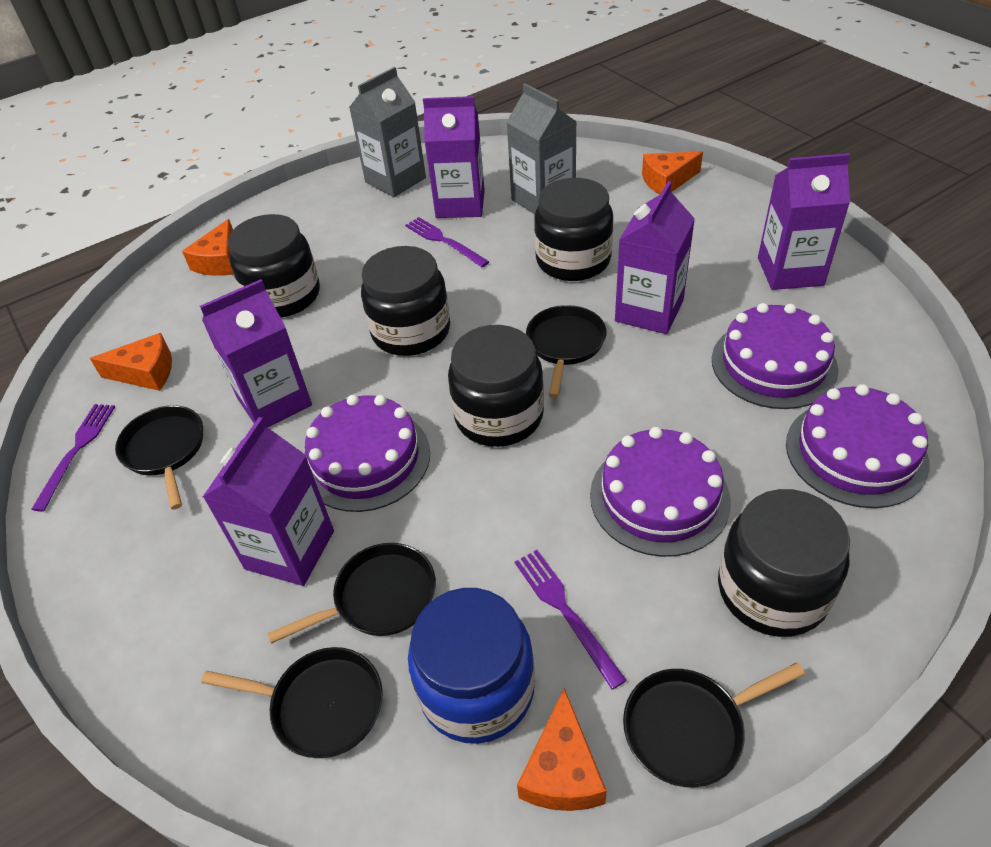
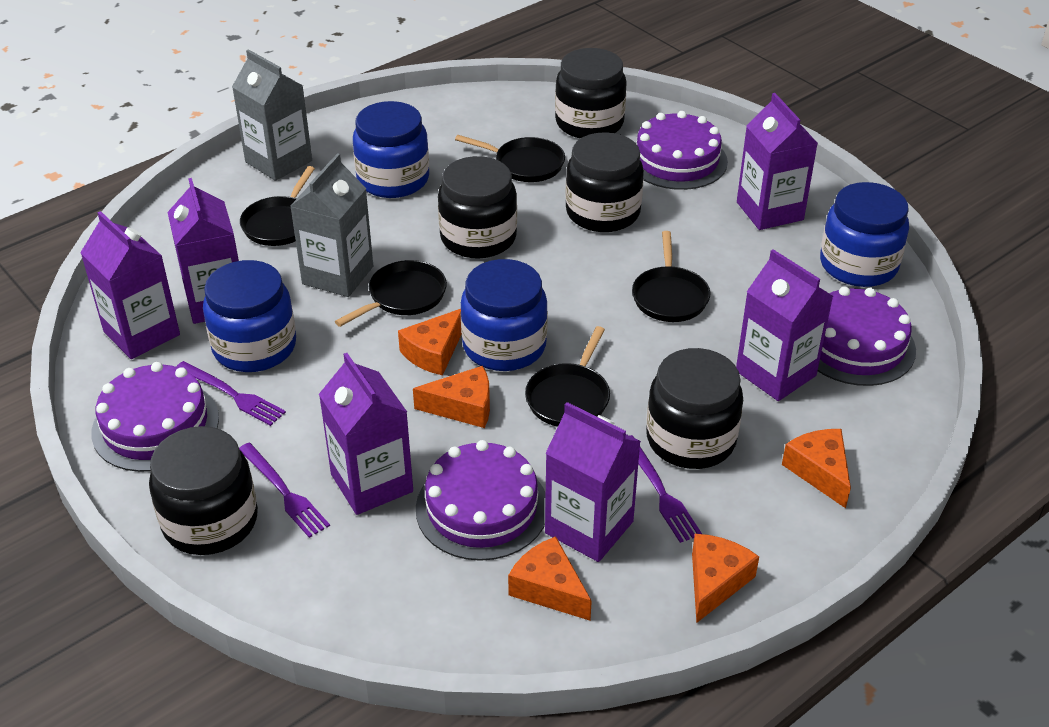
blue jar: [408,588,535,744] = 1 -> [203,260,296,372] [353,101,429,198] [461,259,548,371] [820,182,909,287] = 4
orange cheese: [90,333,172,391] [182,219,233,276] [517,688,607,811] [642,151,703,195] = 4 -> [398,309,462,375] [413,366,490,428] [508,537,592,621] [692,534,759,623] [782,429,851,508] = 5
purple carton: [200,279,312,427] [203,417,334,586] [423,96,485,218] [615,181,695,334] [758,153,850,290] = 5 -> [80,211,180,359] [167,178,239,324] [319,353,413,515] [545,402,641,562] [736,249,833,401] [737,93,818,230] = 6

